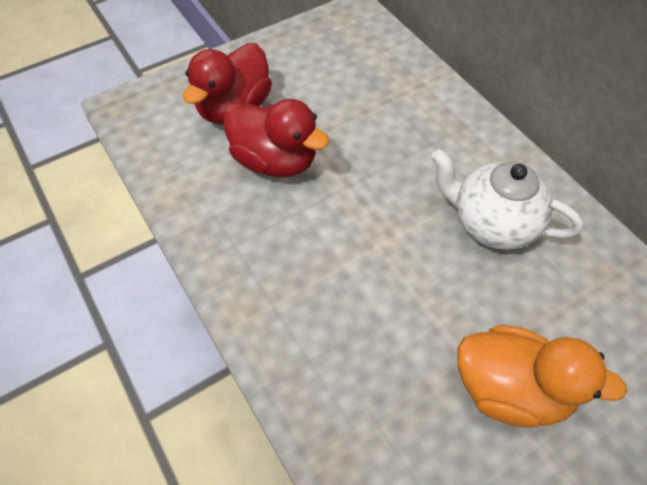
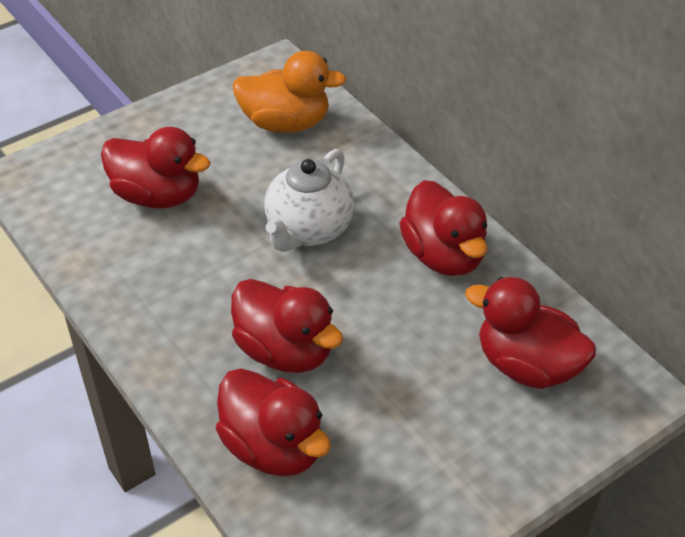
red duck: [183,43,272,124] [223,99,330,177] = 2 -> [101,127,211,209] [216,368,331,477] [231,279,343,373] [399,180,487,276] [465,277,596,389] = 5

